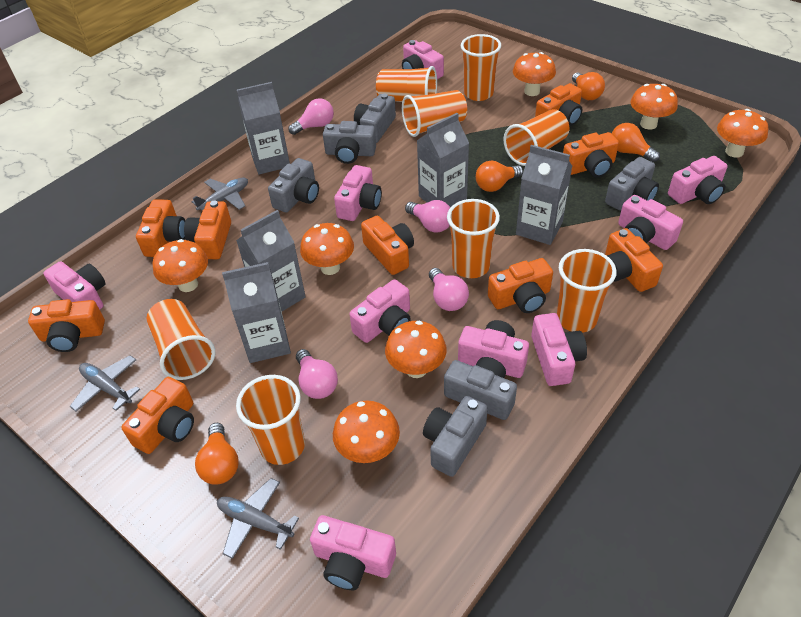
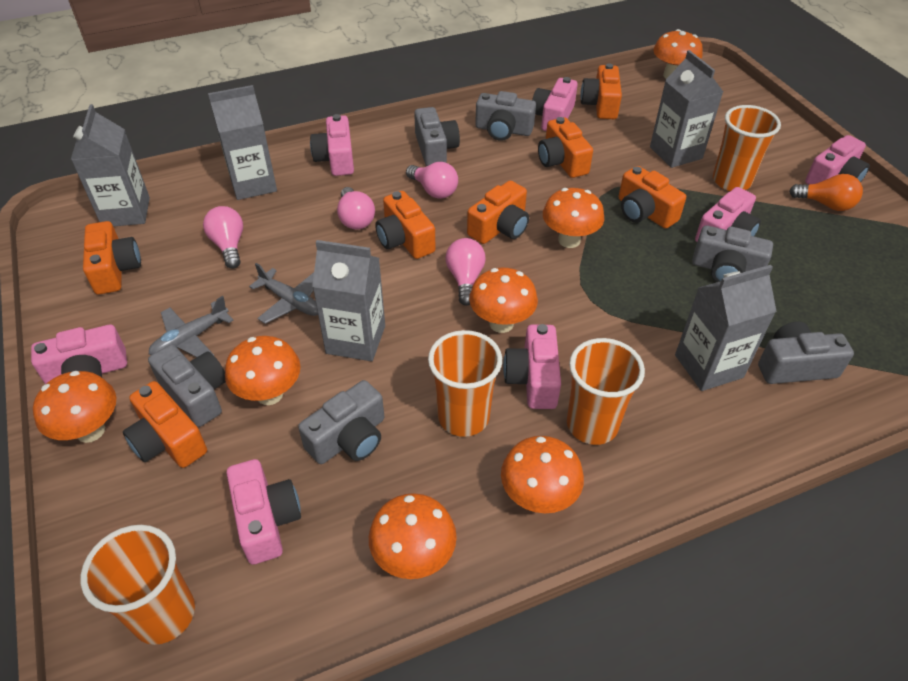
grey plane: [69,355,140,411] [192,177,248,211] [217,478,299,559] = 3 -> [149,296,233,357] [249,263,318,324] = 2
orange camera: [28,299,105,352] [121,377,194,454] [136,199,185,257] [184,200,231,259] [361,216,414,275] [488,258,553,313] [535,83,582,126] [563,132,619,178] [605,228,663,292] = 9 -> [83,221,141,295] [123,381,207,468] [375,191,435,259] [467,181,529,244] [538,117,593,178] [580,63,622,119] [619,166,686,229] = 7
orange cup: [146,299,216,380] [236,375,305,465] [376,66,437,102] [402,90,467,137] [447,199,500,278] [461,34,501,101] [504,109,569,166] [557,249,617,333] = 8 -> [81,525,195,645] [428,330,502,437] [567,338,645,445] [713,105,781,191] = 4
orange light bulb: [195,423,239,485] [476,161,523,192] [572,72,605,100] [612,123,660,162] = 4 -> [789,174,863,211] = 1
pink camera: [43,261,106,309] [310,515,396,590] [334,165,382,221] [349,279,411,343] [402,40,444,79] [458,320,529,378] [531,313,587,386] [618,195,683,250] [668,156,727,204] = 9 -> [31,324,127,384] [226,459,301,565] [310,114,354,176] [503,324,561,409] [532,77,578,131] [695,187,761,242] [805,135,870,185] = 7

